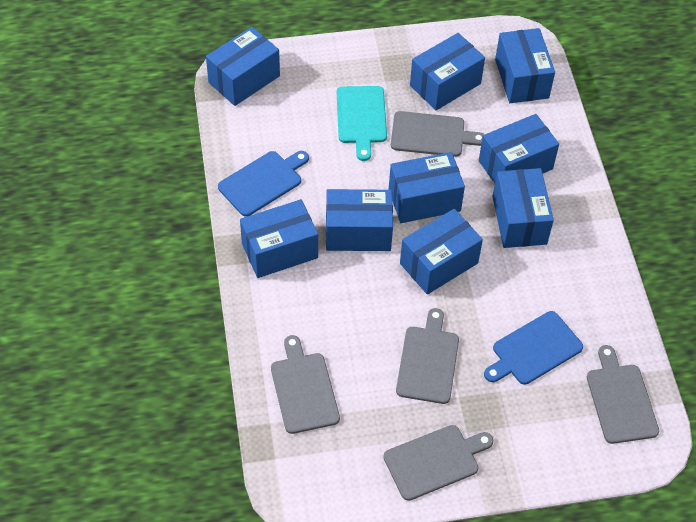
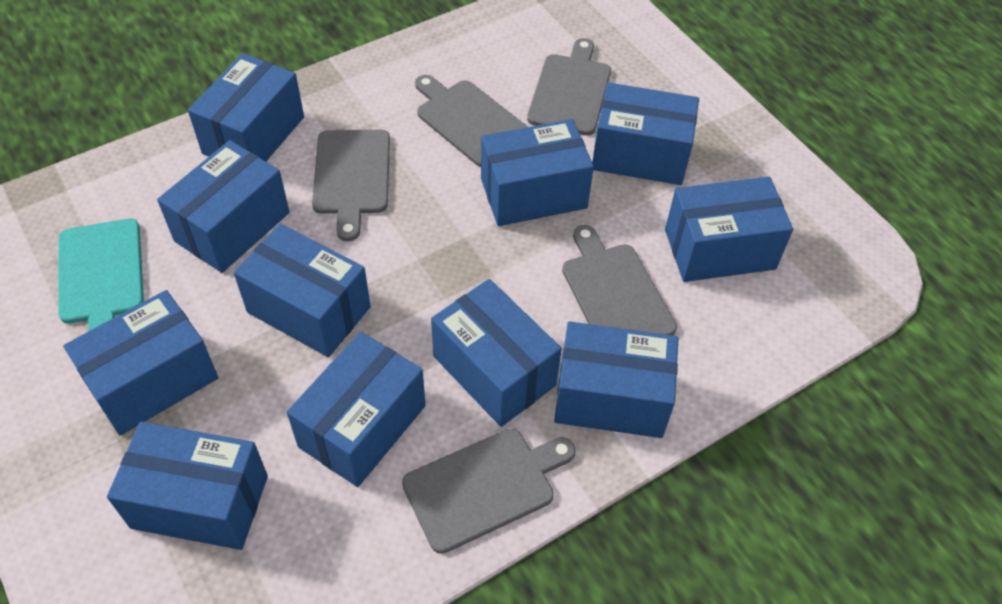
blue box: [206,27,280,106] [240,199,318,278] [326,189,393,251] [389,152,465,223] [400,209,483,294] [410,33,485,110] [479,114,559,183] [493,168,554,248] [495,28,555,103] = 9 -> [63,290,218,436] [107,422,268,550] [157,140,290,273] [188,53,304,161] [234,224,371,357] [287,331,426,487] [431,279,562,427] [481,119,594,226] [554,321,679,438] [592,83,699,185] [665,177,793,282] = 11
blue cutting board: [218,151,309,217] [484,311,583,385] = 2 -> none = 0

